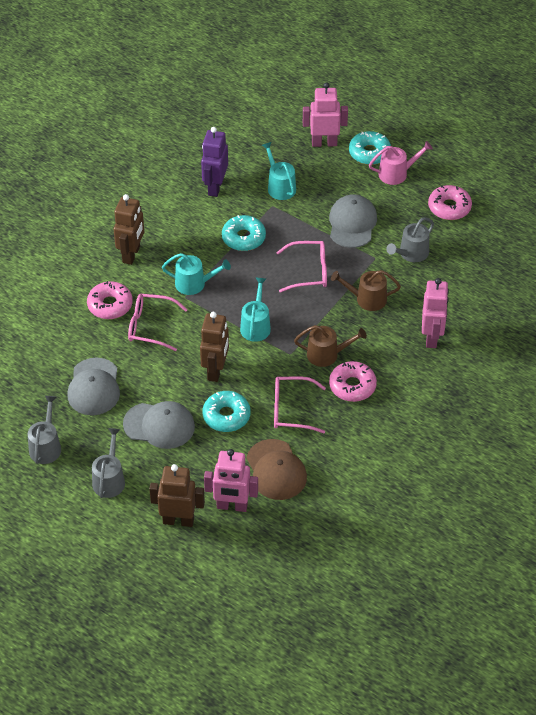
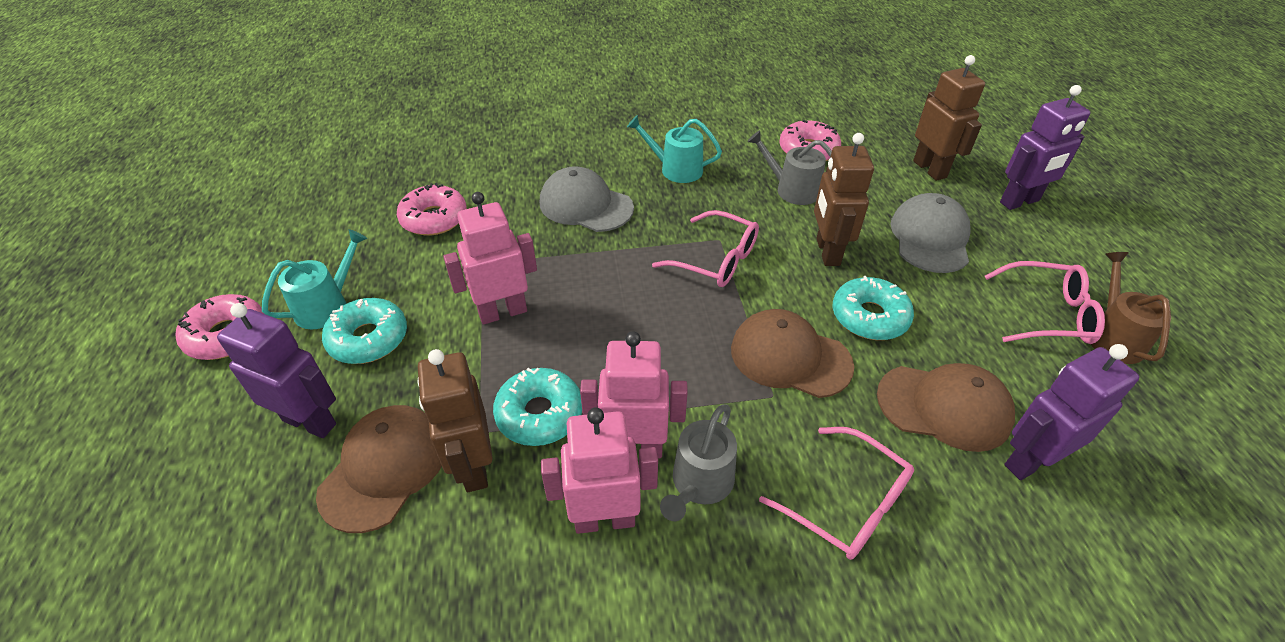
brown cap: [247,439,307,500] = 1 -> [316,405,442,533] [731,309,854,398] [877,363,1015,452] = 3
brown watering can: [294,325,367,367] [331,270,401,311] = 2 -> [1091,252,1171,364] = 1
grey cap: [67,357,120,415] [123,401,195,449] [329,194,377,248] = 3 -> [540,166,634,232] [891,193,971,273] = 2
grey watering can: [28,396,61,464] [92,428,125,498] [386,217,434,262] = 3 -> [660,404,737,521] [747,130,832,205] = 2
pink watering can: [369,141,433,185] = 1 -> none = 0
purple robot: [201,127,228,197] = 1 -> [217,303,336,438] [1000,85,1091,210] [1004,344,1139,480] = 3
turquoise watering can: [162,253,231,295] [240,277,271,342] [262,142,296,200] = 3 -> [262,229,367,329] [627,115,722,183] = 2

